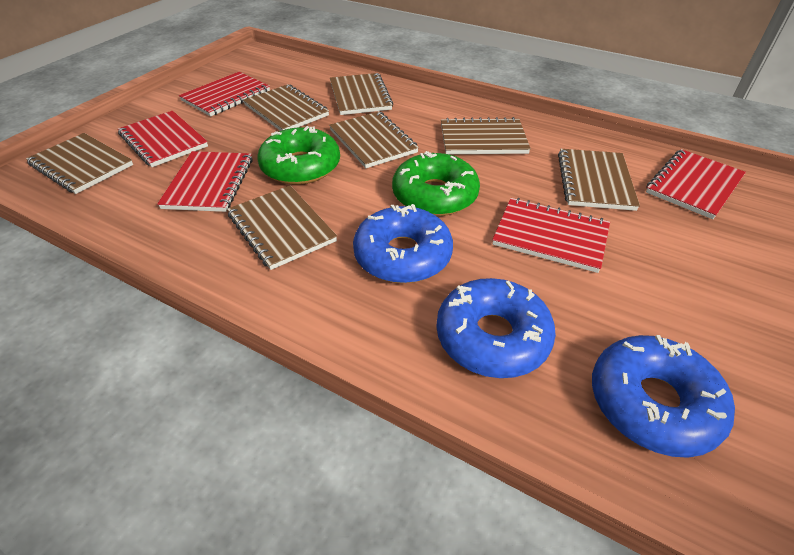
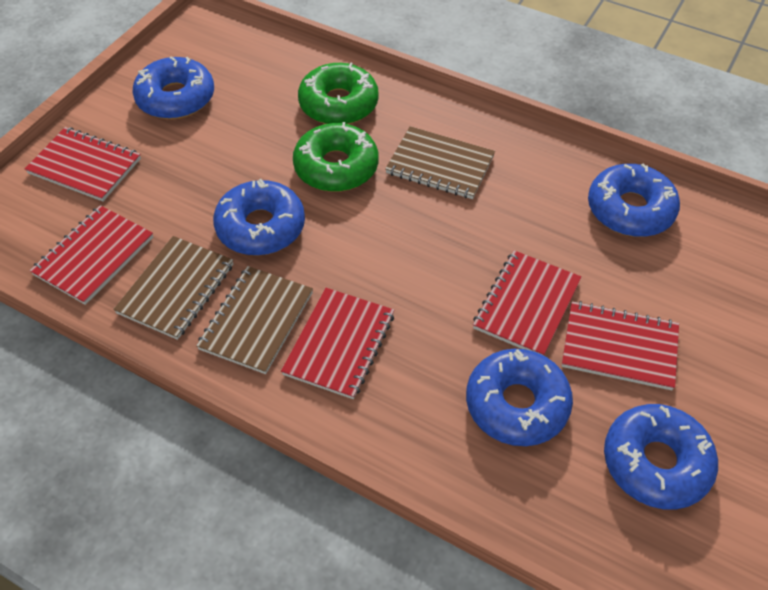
blue donut: [353,204,453,283] [436,278,556,378] [592,335,735,458] = 3 -> [132,57,214,119] [213,179,305,256] [466,349,573,446] [588,163,680,237] [604,404,718,510] = 5
brown notebook: [26,133,133,194] [227,185,337,270] [243,84,329,131] [329,111,419,168] [330,73,393,115] [441,117,531,154] [558,149,640,211] = 7 -> [113,236,233,340] [196,266,313,374] [385,126,495,199] = 3

